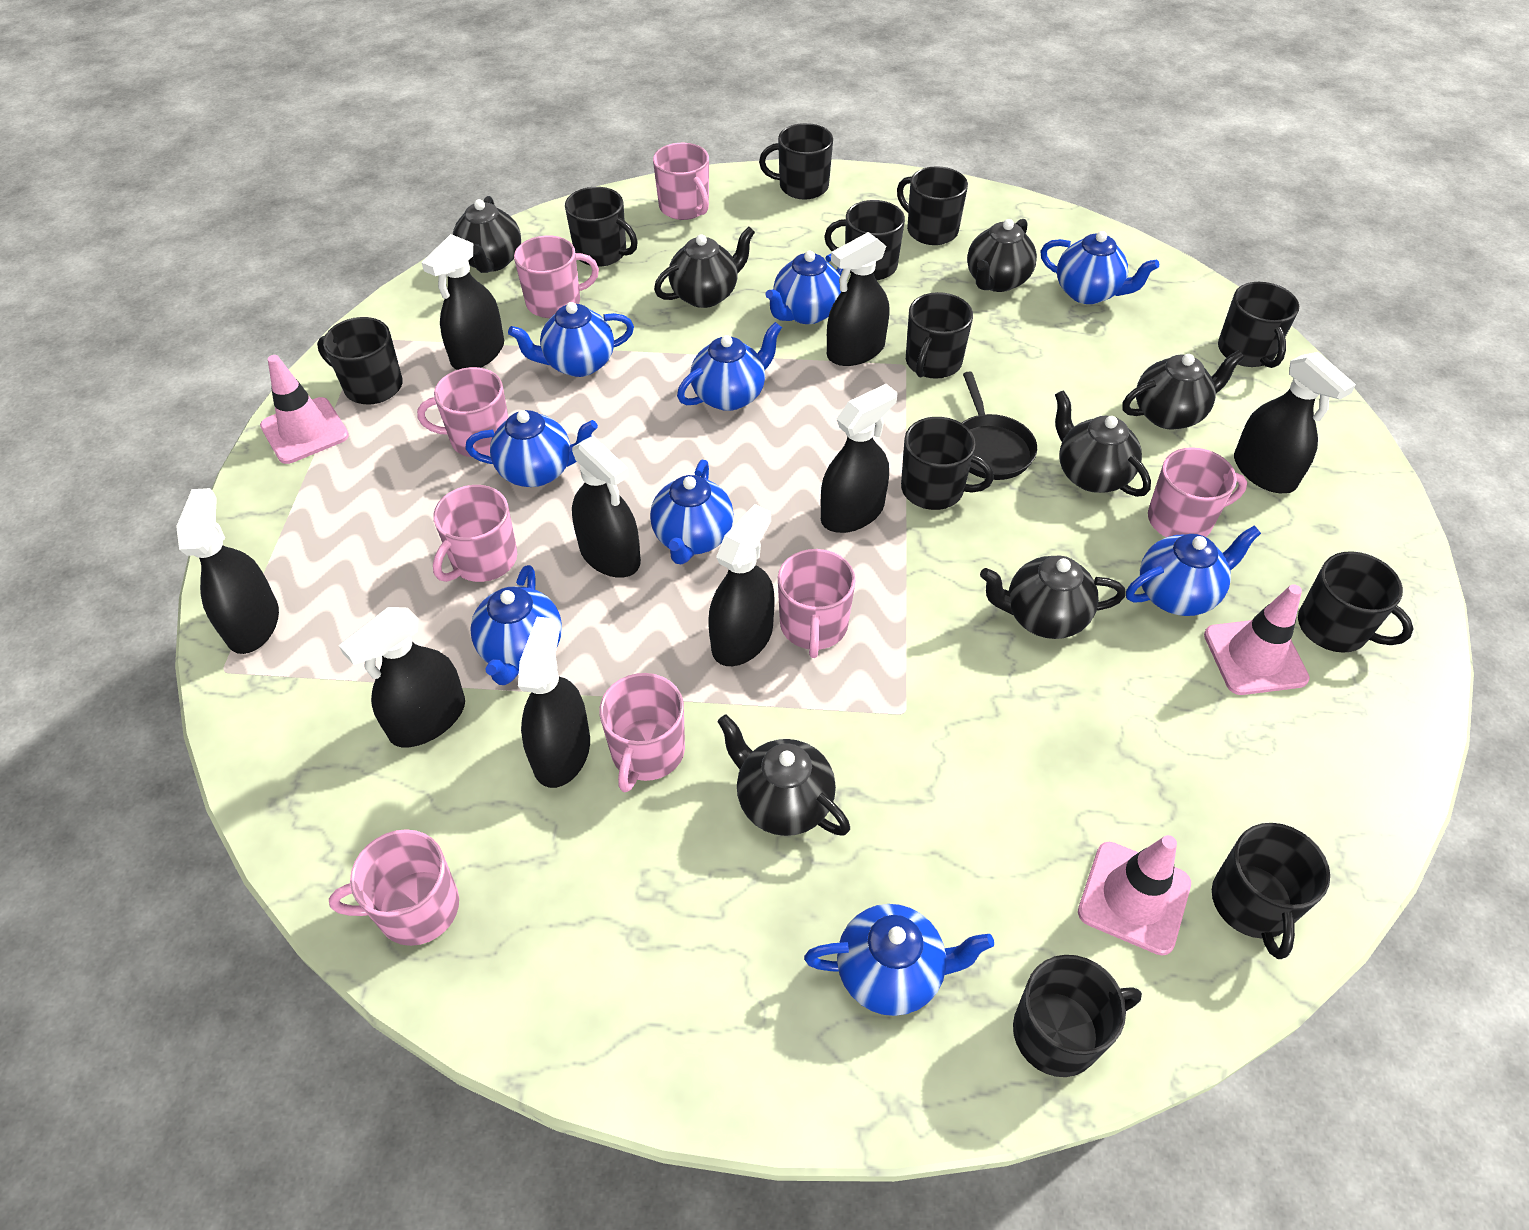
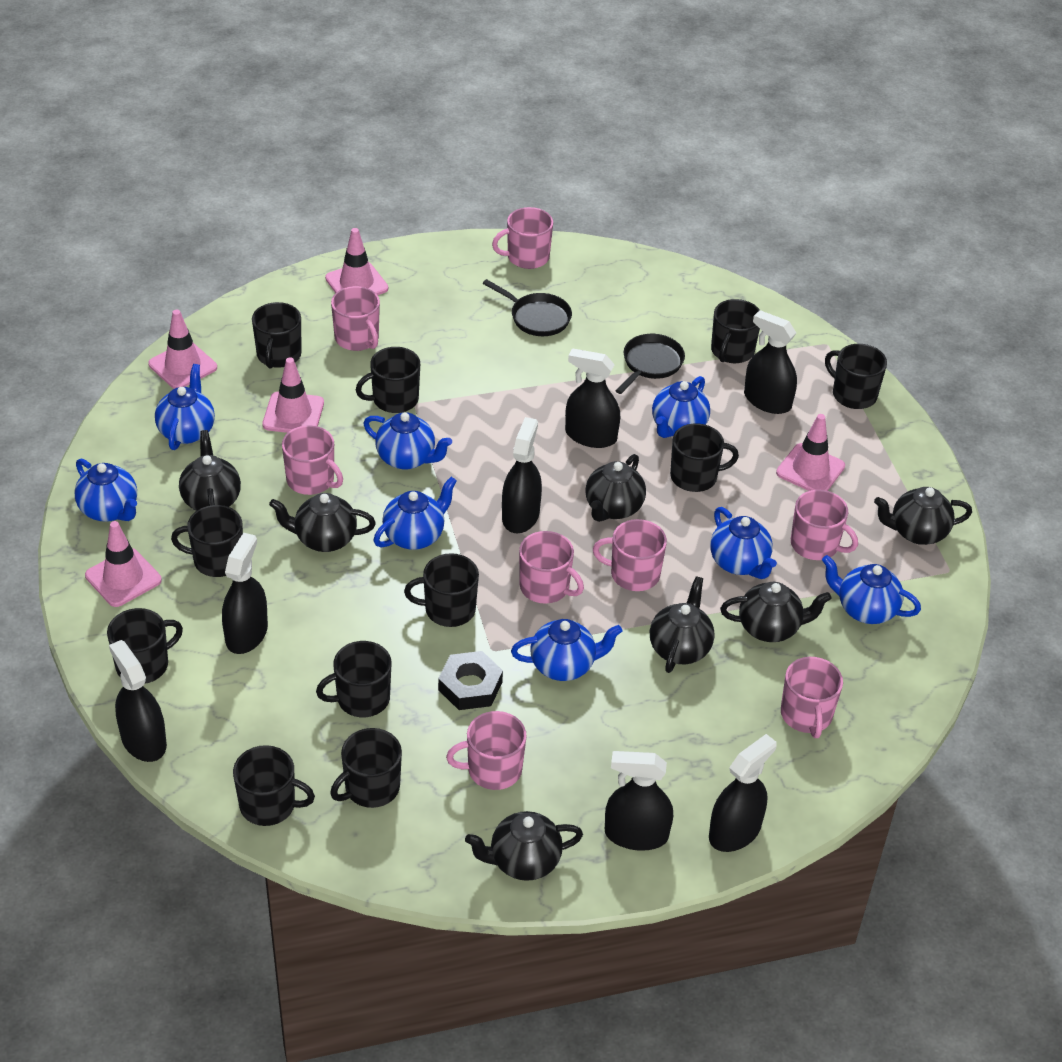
black nut: none = 0 -> [438,651,503,710] = 1
black pan: [962,372,1037,480] = 1 -> [483,279,572,336] [615,334,685,394] = 2
black spray bottle: [176,488,279,654] [339,607,465,748] [421,234,504,370] [518,617,590,788] [572,436,641,578] [708,504,775,666] [821,384,898,533] [827,232,890,366] [1234,352,1356,493] = 9 -> [109,640,167,762] [222,533,268,654] [502,417,542,533] [565,348,620,448] [605,751,673,851] [709,734,777,852] [744,310,797,414] = 7
blue teapot: [465,410,598,487] [470,565,562,685] [508,302,634,377] [650,460,734,564] [677,322,782,411] [766,251,843,324] [804,904,994,1016] [1041,231,1159,304] [1126,526,1261,616] = 9 -> [75,458,137,522] [155,364,215,450] [363,412,452,470] [374,477,457,550] [511,619,622,681] [652,376,710,438] [710,507,777,579] [822,555,921,624] = 8
pink traffic cone: [260,355,349,464] [1078,835,1191,956] [1204,584,1310,695] = 3 -> [85,521,162,607] [148,310,217,389] [262,357,324,433] [325,228,388,295] [776,414,845,491] = 5

